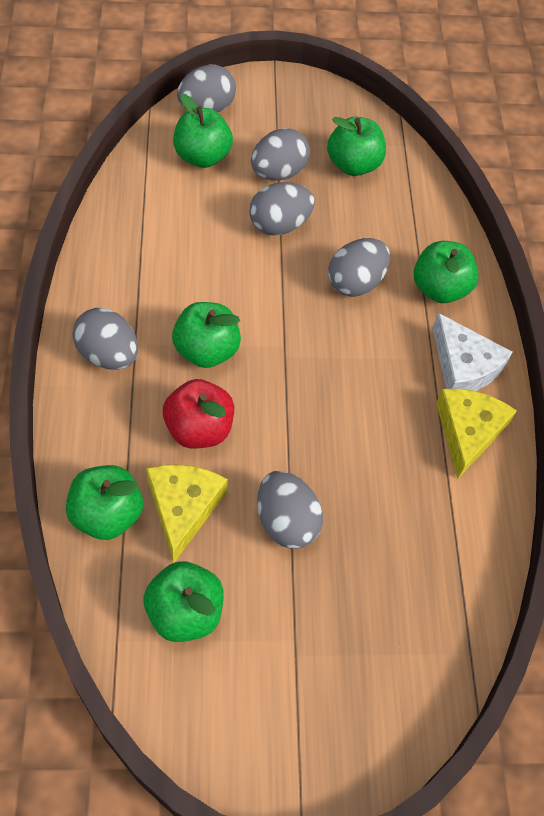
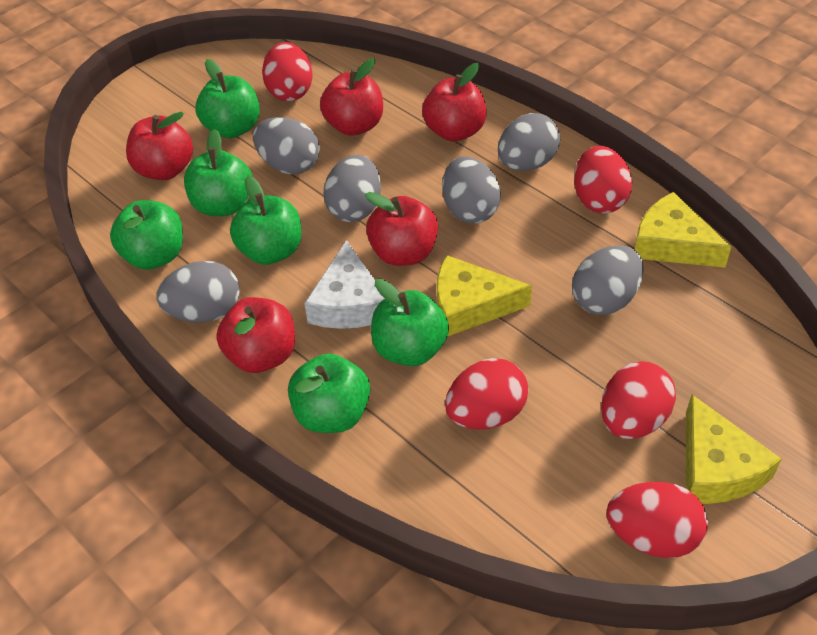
red apple: [163,379,234,449] = 1 -> [126,112,193,180] [216,297,295,373] [320,58,383,136] [365,192,438,266] [422,63,487,142] = 5
red egg: none = 0 -> [262,42,313,101] [445,358,528,430] [574,146,632,213] [601,361,676,439] [607,482,708,558] = 5
yellow cheese: [146,464,228,563] [436,389,517,479] = 2 -> [437,255,532,337] [634,192,731,268] [686,395,781,504] = 3

